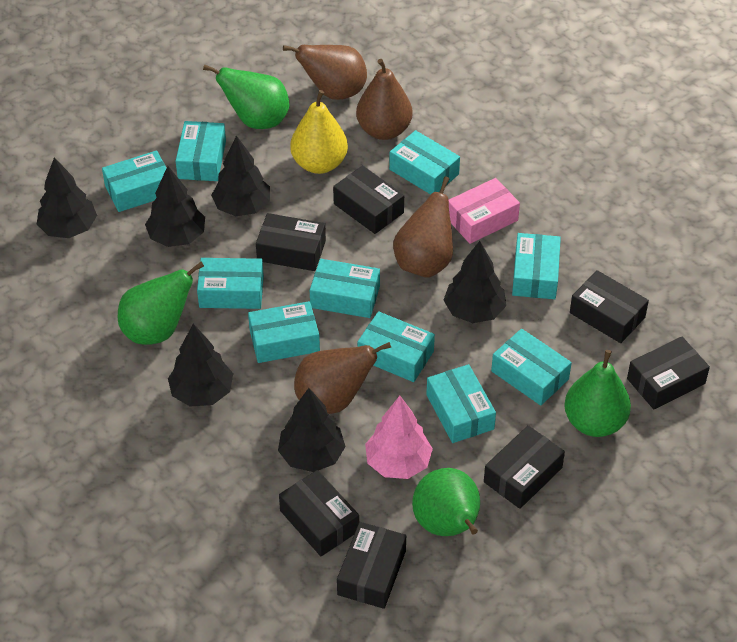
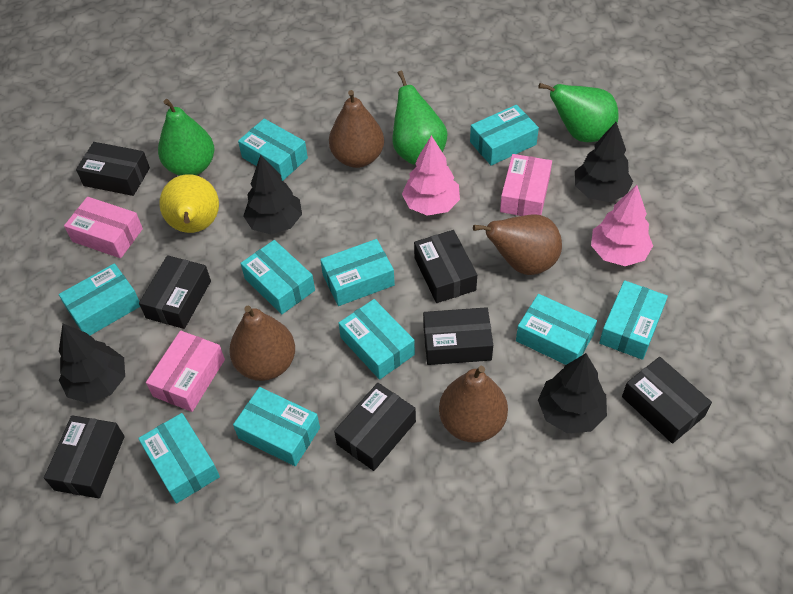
black tree: [37,157,97,238] [145,166,205,247] [168,324,233,407] [211,135,270,216] [278,388,346,472] [444,241,506,323] = 6 -> [59,324,125,403] [243,155,302,234] [538,353,607,433] [575,122,633,202] = 4
green pear: [118,261,204,345] [203,64,289,129] [412,468,480,536] [564,350,631,437] = 4 -> [158,99,215,176] [393,71,447,165] [539,83,619,142] = 3
pink box: [449,178,520,244] = 1 -> [64,197,143,258] [146,331,225,412] [500,154,552,216] = 3
pink tree: [365,396,433,479] = 1 -> [402,135,460,216] [591,185,653,266] = 2

